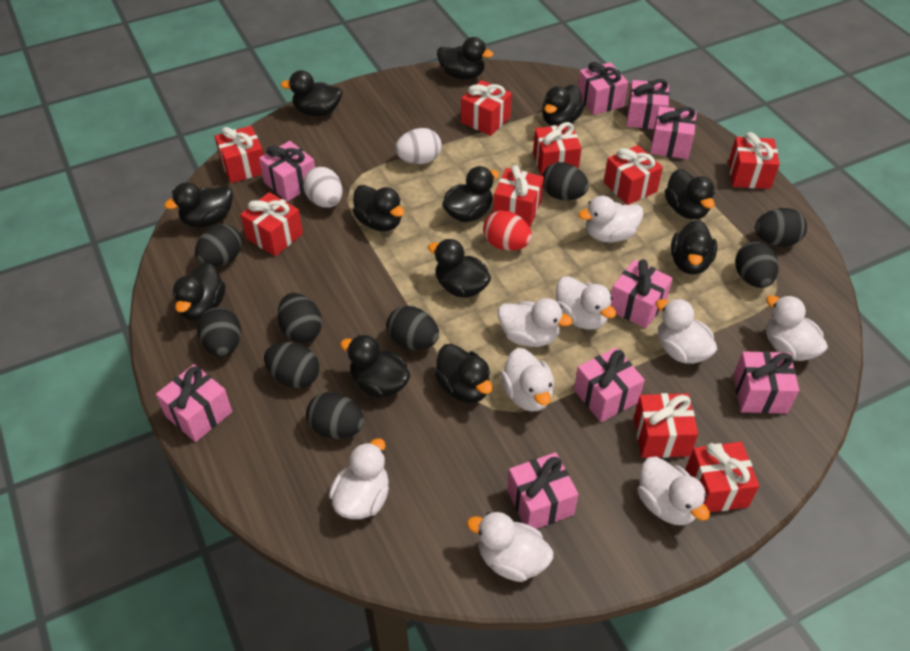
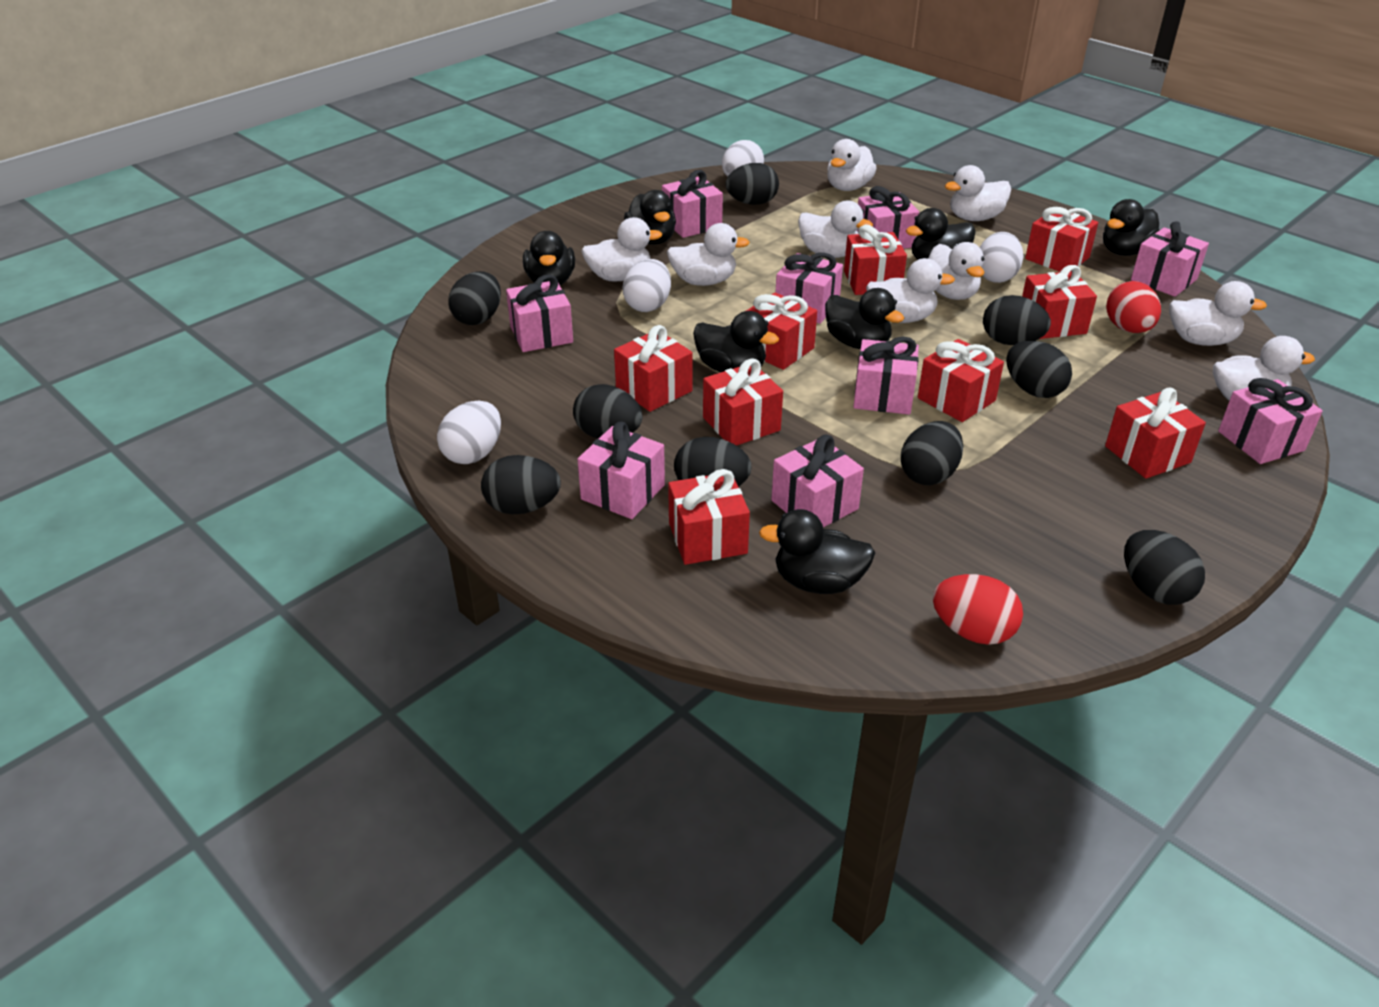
black duck: [164,183,233,228] [173,262,225,320] [280,70,343,116] [340,335,410,398] [353,185,405,231] [428,239,491,298] [434,344,493,403] [437,37,494,79] [442,166,499,222] [542,84,585,126] [665,169,715,220] [671,220,717,274] = 12 -> [523,231,575,285] [624,190,676,245] [693,311,779,372] [759,509,875,594] [825,288,904,349] [906,208,976,260] [1103,199,1159,256] = 7
red egg: [483,211,532,251] = 1 -> [933,574,1023,645] [1106,281,1161,333] = 2
white egg: [303,167,343,208] [395,128,442,164] = 2 -> [437,401,501,464] [622,259,671,312] [722,140,764,177] [980,232,1024,283] = 4

